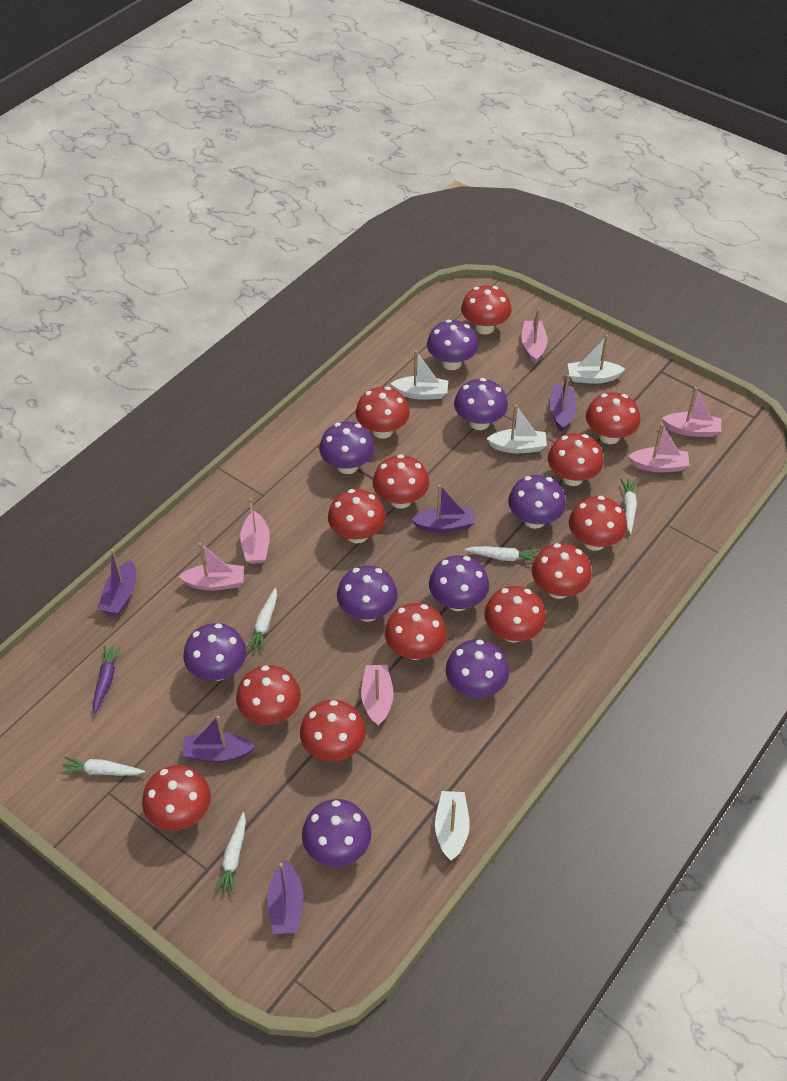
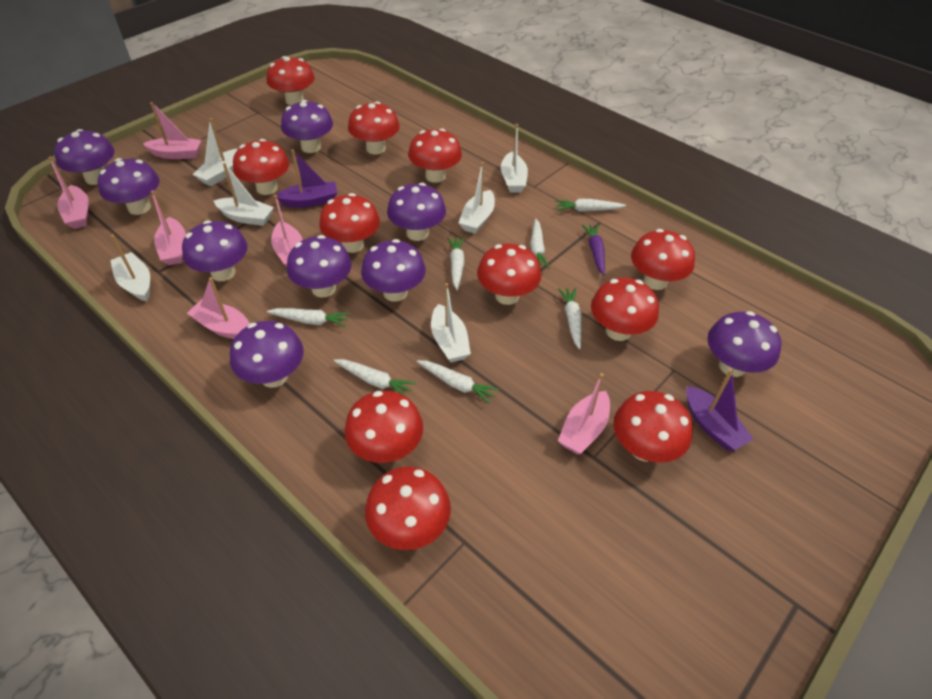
purple boat: [98,549,136,616] [182,716,255,763] [267,859,303,934] [411,484,475,533] [549,375,577,431] = 5 -> [277,149,337,208] [687,369,753,451] = 2
red mushroom: [142,765,211,831] [236,665,301,725] [300,700,366,761] [328,489,386,543] [355,387,410,439] [372,454,429,509] [385,603,447,660] [461,285,511,334] [484,586,546,643] [532,543,592,599] [548,433,604,486] [569,496,627,551] [586,392,640,444] = 13 -> [233,139,290,195] [267,56,315,105] [319,193,380,253] [344,391,423,463] [348,101,400,155] [365,467,451,550] [408,128,462,183] [477,243,542,305] [591,278,659,341] [613,391,693,462] [631,229,695,290] = 11
white boat: [390,350,448,400] [435,791,470,861] [486,405,547,453] [568,335,625,384] = 4 -> [110,234,150,301] [193,118,238,186] [214,163,274,226] [431,283,471,363] [459,162,495,234] [501,124,528,193] = 6
white carrot: [61,757,145,776] [214,812,246,895] [246,588,277,651] [465,546,539,561] [620,478,637,534] = 5 -> [267,308,350,327] [333,359,416,397] [417,360,499,404] [448,237,465,291] [530,218,549,269] [555,199,626,212] [558,288,582,349] = 7

